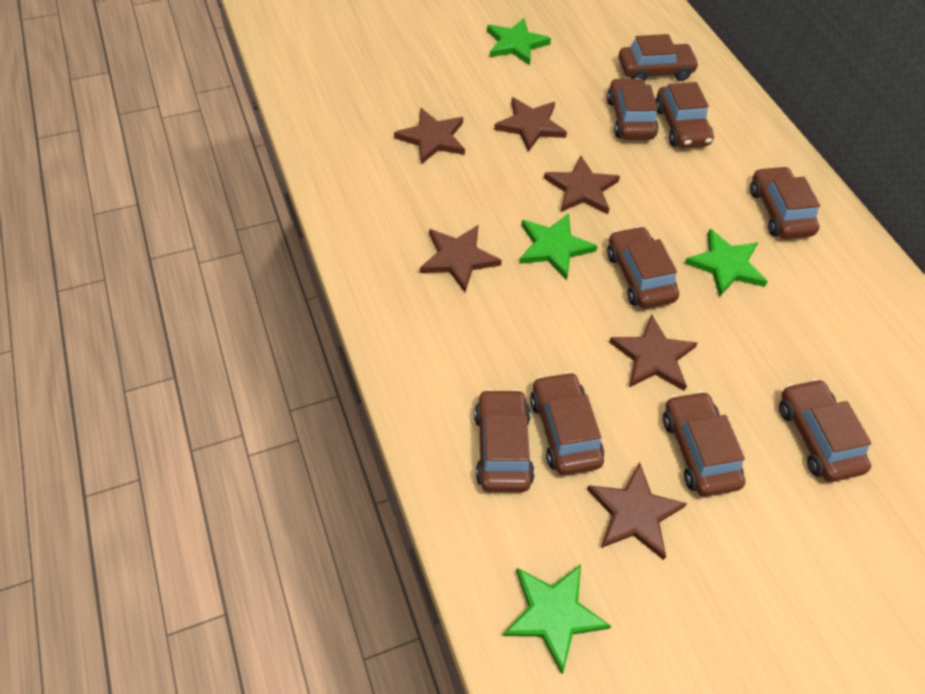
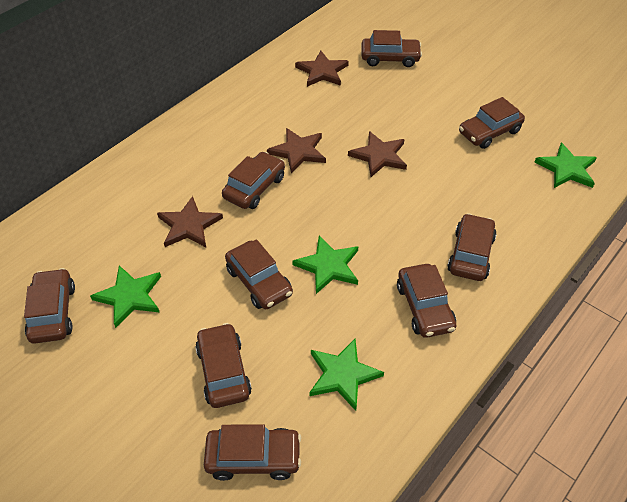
brown star: [394,108,465,165] [420,225,502,292] [494,97,567,152] [544,155,620,214] [587,462,687,560] [609,314,698,391] = 6 -> [157,196,223,247] [267,128,326,174] [295,51,349,87] [348,131,407,177] = 4

